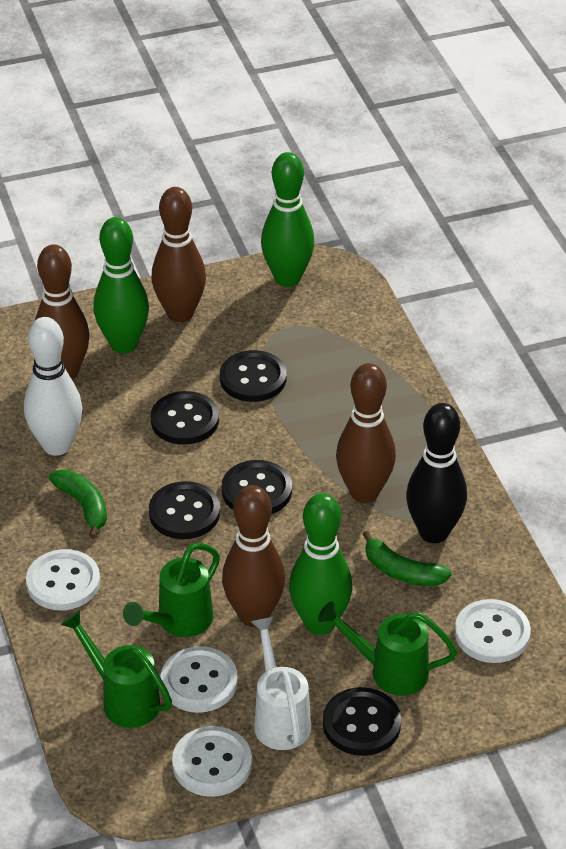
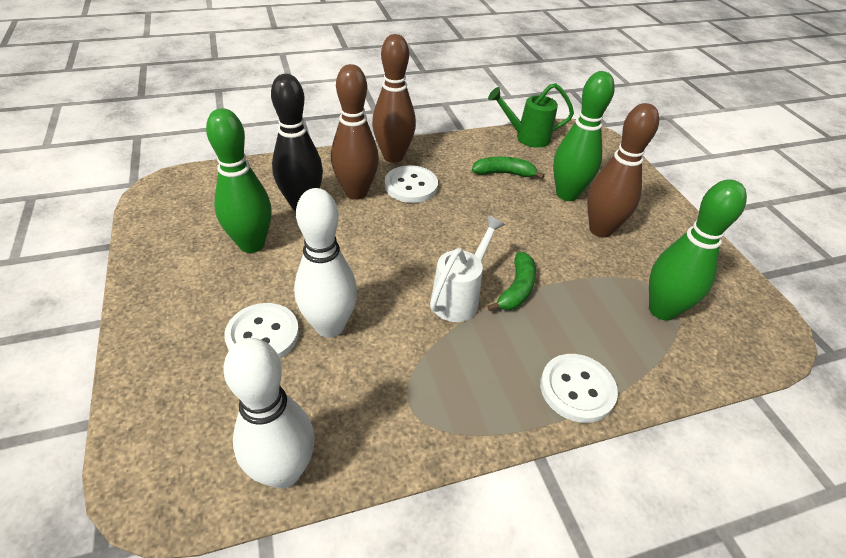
black button: [149,481,220,539] [150,391,219,445] [220,350,286,402] [222,460,292,514] [323,687,401,756] = 5 -> none = 0
brown bowling pin: [35,245,90,379] [151,187,206,322] [222,485,285,627] [336,363,396,503] = 4 -> [331,64,379,200] [372,34,416,163] [587,103,659,238] = 3
green watering can: [60,610,172,728] [123,543,220,637] [318,602,457,696] = 3 -> [488,83,574,148] = 1
white bowling pin: [24,317,82,456] = 1 -> [223,338,315,489] [294,188,357,338] = 2
white button: [26,549,100,610] [161,646,238,713] [172,726,252,797] [455,599,531,663] = 4 -> [224,303,299,359] [385,165,438,203] [540,354,618,423] = 3

